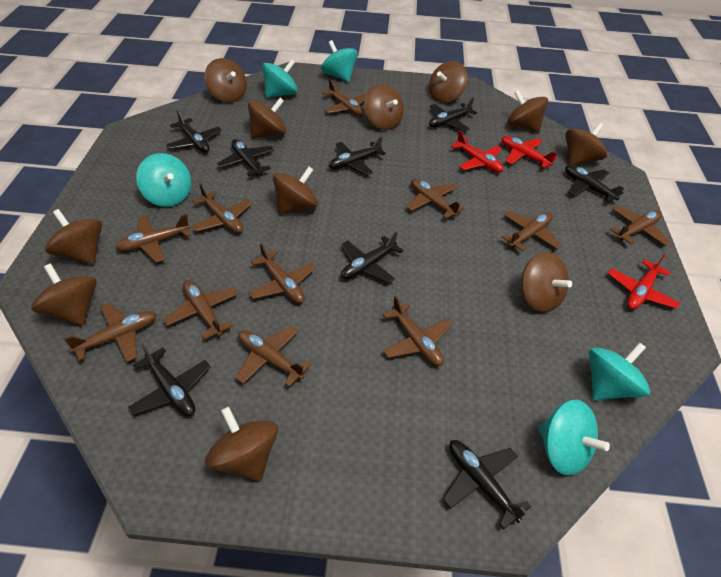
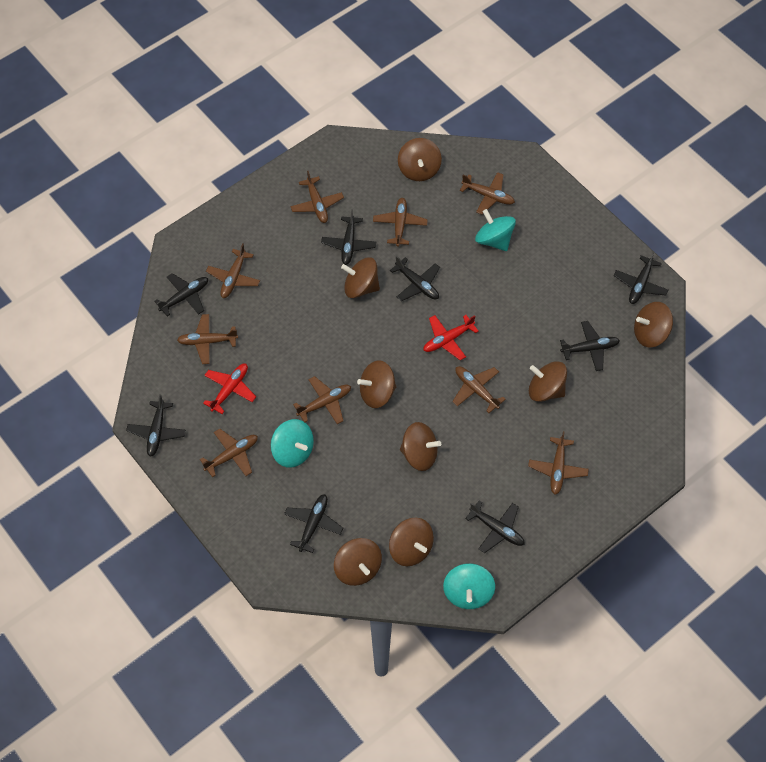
brown plane: [64,303,156,362] [115,214,191,263] [163,280,239,340] [192,183,252,233] [235,326,311,387] [249,243,316,303] [322,79,367,116] [383,296,452,366] [406,178,464,219] [501,211,562,251] [610,206,670,246] = 11 -> [177,314,238,364] [200,429,258,477] [206,243,260,298] [290,171,344,223] [293,376,351,424] [373,198,428,247] [452,366,506,413] [460,172,515,215] [528,431,589,495] = 9
brown spinning top: [31,264,97,326] [45,209,102,264] [205,58,247,102] [205,407,278,482] [248,98,286,138] [273,167,318,215] [364,84,404,130] [429,61,468,103] [507,90,548,132] [521,252,572,313] [565,123,607,165] = 11 -> [334,538,382,586] [341,258,380,298] [357,360,396,408] [389,517,434,566] [398,138,442,181] [400,422,441,471] [529,361,567,402] [634,302,673,348] = 8
red plane: [451,130,504,173] [502,136,557,168] [608,254,680,310] = 3 -> [203,364,256,414] [424,315,479,360] = 2
turquoise spinning top: [136,153,191,207] [262,59,298,98] [321,40,358,82] [539,400,610,476] [589,342,650,400] = 5 -> [271,419,314,468] [443,563,495,609] [475,209,516,251] = 3

